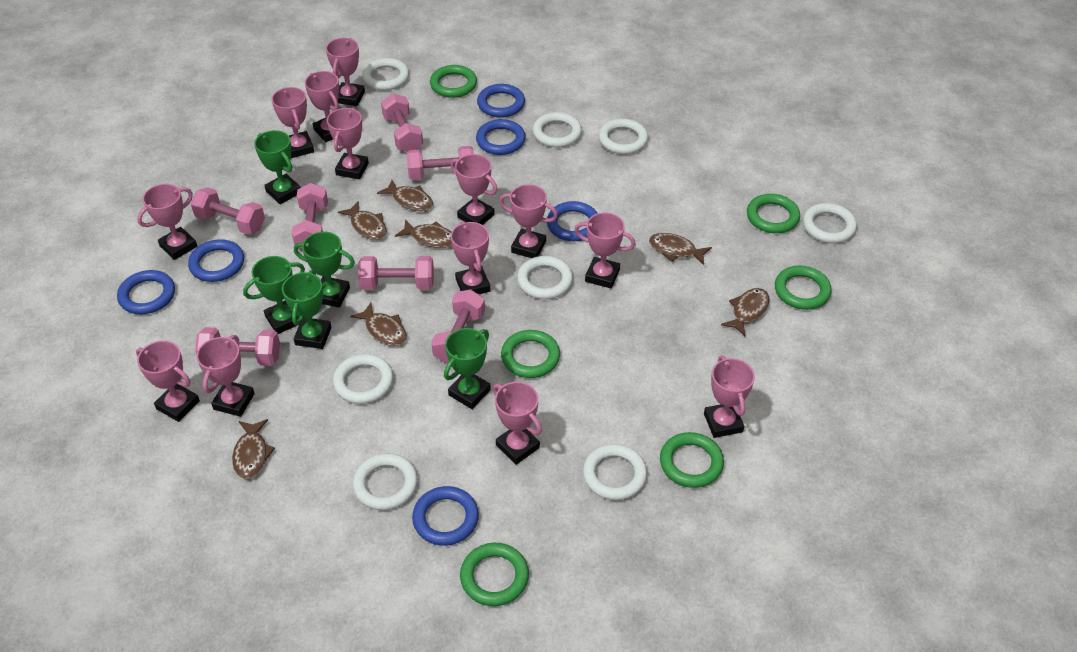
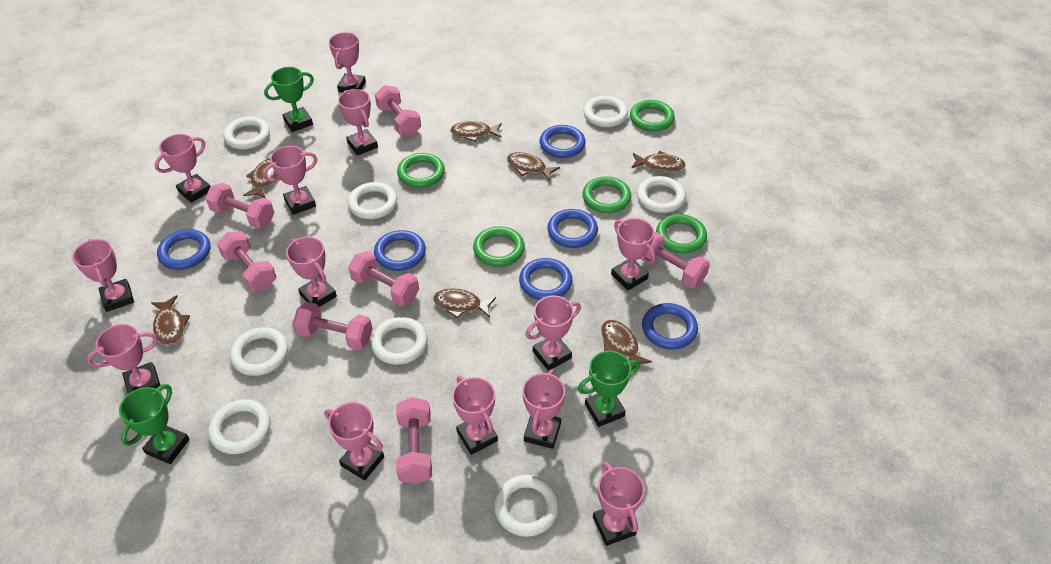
green ring: [430,65,477,98] [460,543,529,606] [501,330,560,378] [660,432,724,488] [747,194,800,233] [775,265,832,310] = 6 -> [397,153,445,188] [473,226,525,267] [583,176,631,213] [630,100,675,132] [656,214,707,254] = 5
green trophy: [243,256,305,334] [254,130,301,204] [282,270,332,349] [294,231,355,308] [444,328,491,409] = 5 -> [119,384,190,464] [264,67,314,132] [577,351,640,427] = 3

